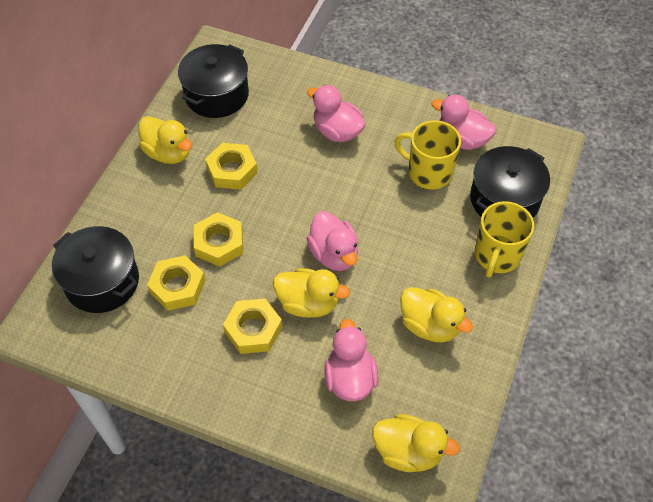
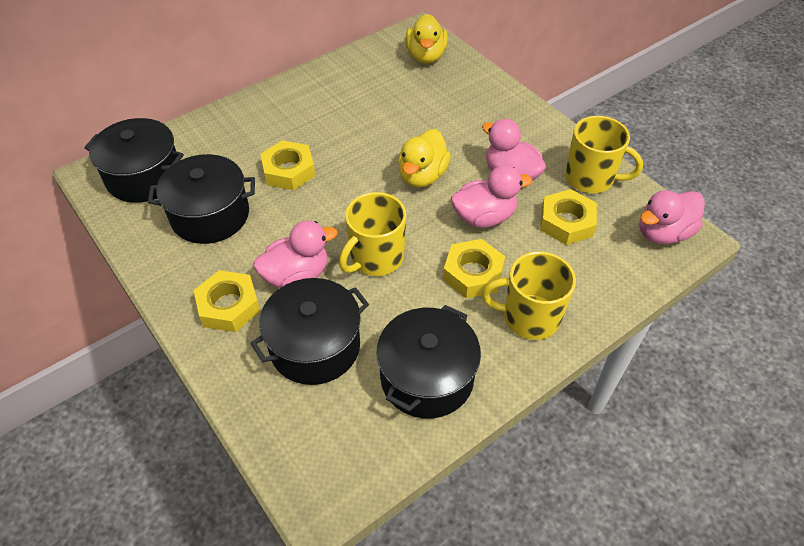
black pot: [52,226,139,313] [178,44,249,118] [470,146,550,218] = 3 -> [85,118,184,203] [148,154,255,244] [250,278,369,385] [376,305,481,419] = 4
yellow duck: [139,116,192,164] [273,268,350,318] [372,414,460,472] [400,287,473,342] = 4 -> [398,129,451,188] [406,14,448,64] = 2
yellow mug: [394,120,461,190] [475,201,535,278] = 2 -> [339,192,406,276] [482,251,576,340] [565,116,643,193] = 3

